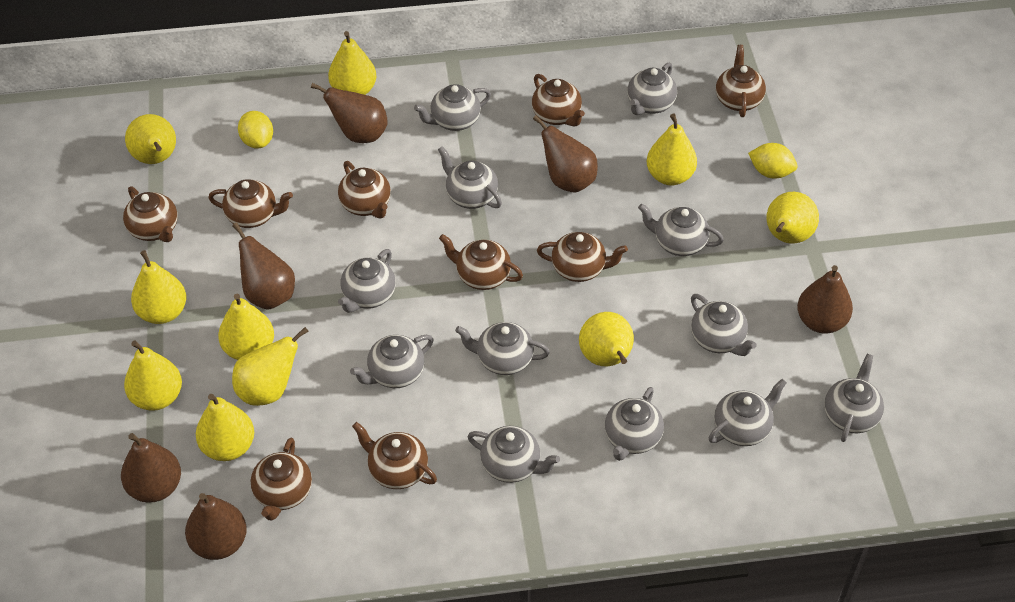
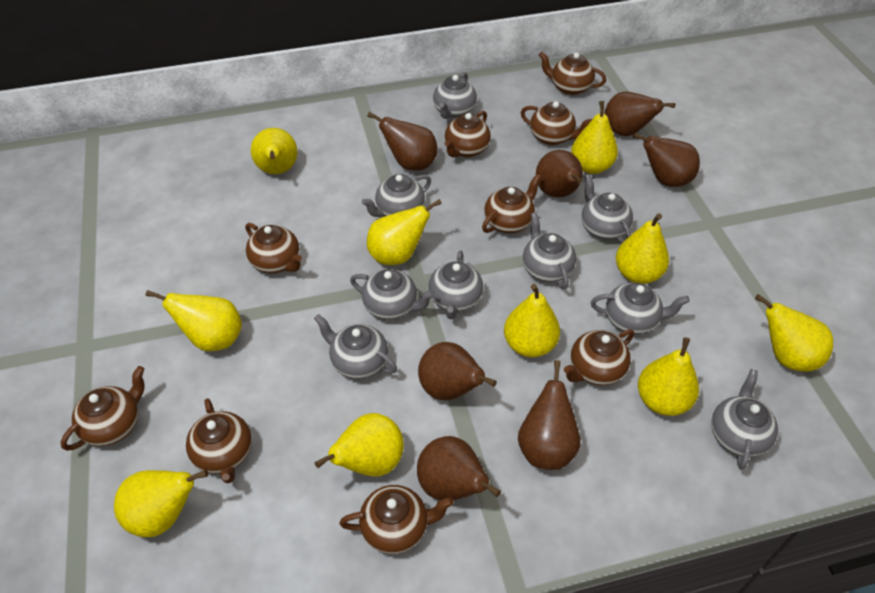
brown pear: [121,433,181,503] [185,493,247,560] [232,222,295,310] [311,83,388,143] [533,115,598,193] [797,265,853,333] = 6 -> [367,112,438,171] [417,436,501,500] [418,342,497,401] [518,360,581,470] [536,150,583,198] [604,92,675,136] [633,133,700,187] = 7
grey teapot: [338,249,396,313] [350,335,434,388] [414,84,491,131] [438,146,502,209] [455,322,550,375] [467,426,560,483] [605,387,664,461] [627,63,677,115] [638,204,724,256] [691,294,757,356] [709,379,787,446] [824,354,884,442] = 12 -> [314,314,397,379] [350,269,435,320] [362,174,431,217] [428,251,483,319] [433,72,477,119] [523,212,576,289] [582,174,633,243] [591,283,690,334] [711,369,778,469] = 9
yellow lemon: [238,111,273,148] [748,143,798,179] = 2 -> none = 0

